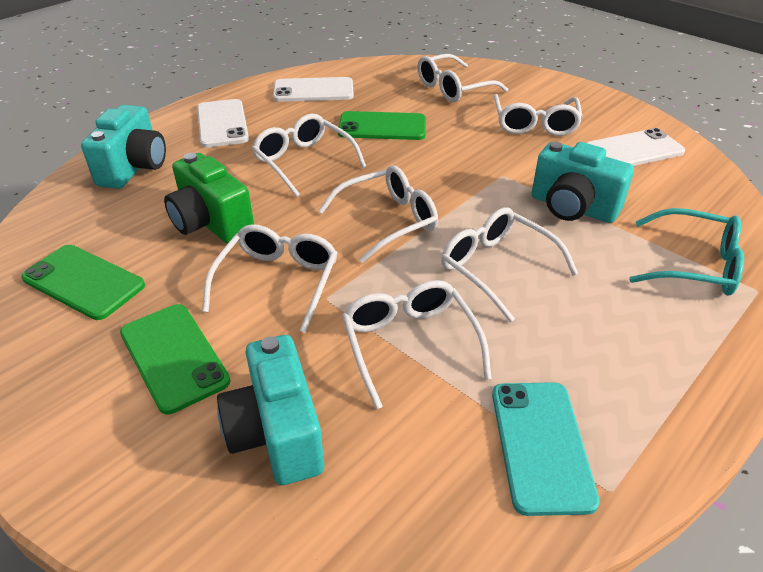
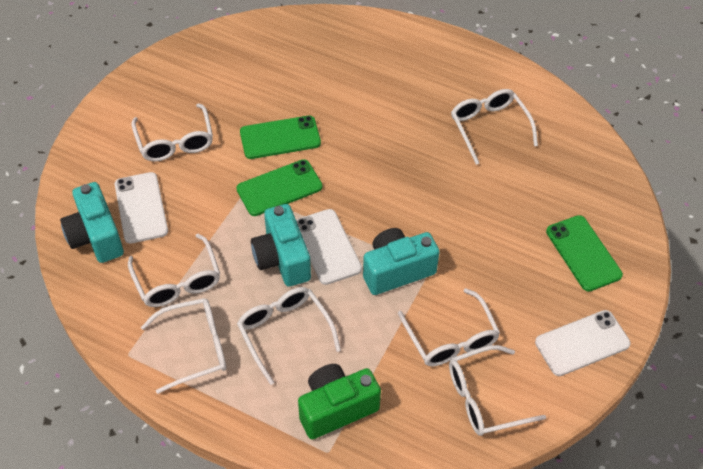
turquoise glasses: [629,208,744,295] = 1 -> none = 0
turquoise phone: [492,382,600,516] = 1 -> none = 0

